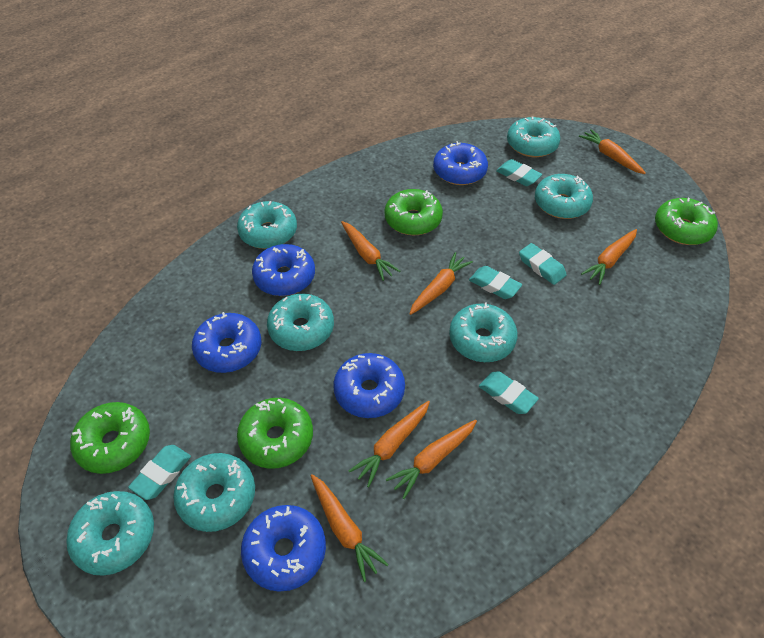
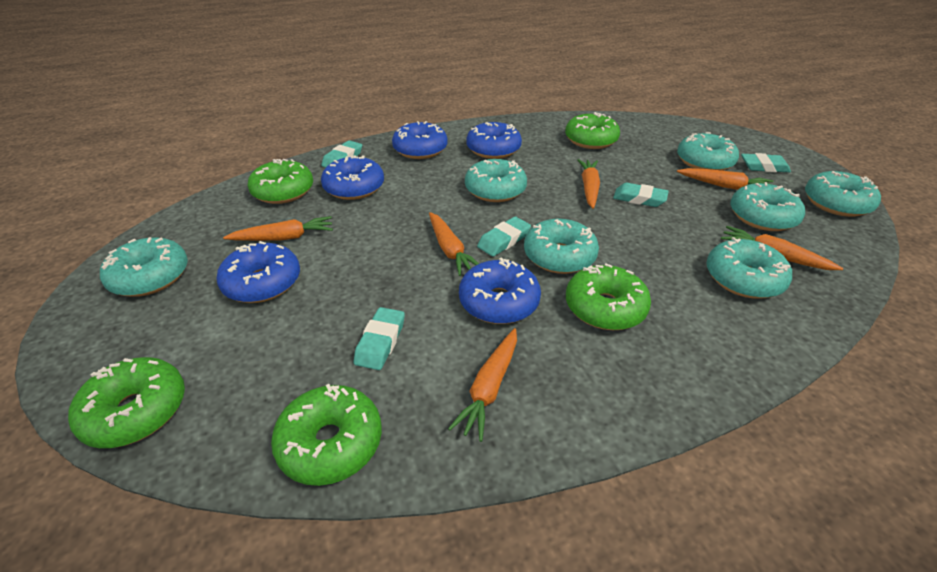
green donut: [70,402,150,474] [237,398,313,469] [384,189,443,235] [655,198,718,245] = 4 -> [68,357,185,448] [247,159,313,204] [271,384,382,486] [565,112,620,149] [566,264,651,330] = 5
orange carrot: [311,474,389,582] [341,221,400,281] [349,401,430,487] [386,420,477,499] [409,252,473,315] [579,129,646,174] [581,229,637,285] = 7 -> [223,216,333,241] [429,212,479,276] [448,328,517,442] [577,159,600,209] [677,168,774,190] [721,226,843,270] = 6

